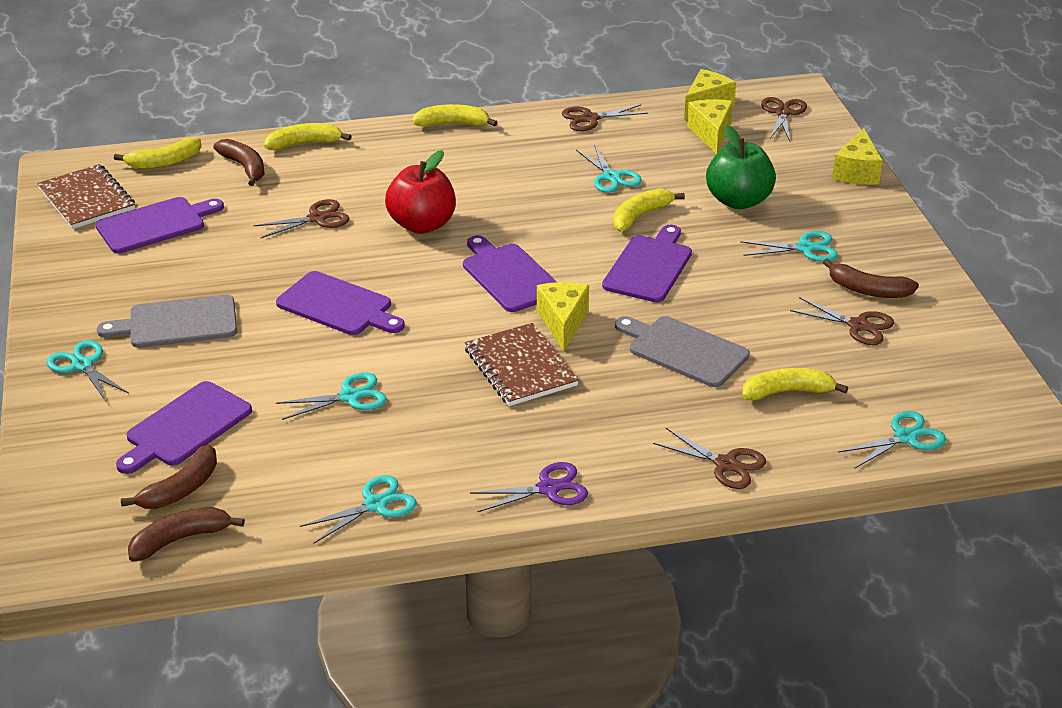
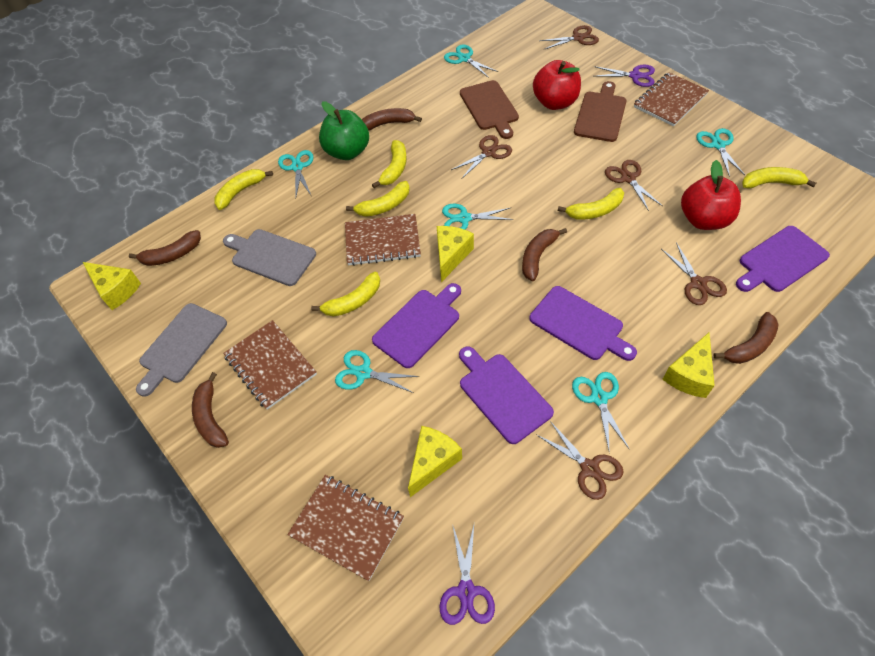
brown banana: [121,444,217,509] [128,507,245,562] [213,139,265,186] [823,259,919,298] = 4 -> [129,230,201,266] [192,372,229,448] [362,108,422,131] [522,228,567,281] [713,312,778,364] = 5
brown cutting board: none = 0 -> [460,80,519,139] [574,81,627,142] = 2
brown notebook: [37,164,135,229] [464,323,579,406] = 2 -> [223,320,317,410] [287,475,404,581] [345,214,421,266] [634,72,709,127] = 4
purple cutting board: [95,197,224,253] [116,381,252,474] [276,271,405,335] [463,235,557,312] [602,225,692,302] = 5 -> [372,283,461,368] [459,346,554,444] [529,286,637,361] [736,226,830,292] = 4
purple scissors: [470,462,588,512] = 1 -> [440,524,495,625] [593,65,655,87] = 2
red apple: [385,150,456,234] = 1 -> [533,60,581,110] [681,160,741,230] = 2
yellow banana: [114,137,201,169] [264,123,352,150] [412,104,498,127] [613,188,685,231] [742,368,848,400] = 5 -> [214,169,273,210] [311,272,380,316] [346,181,410,217] [372,140,407,188] [558,188,624,220] [742,167,816,189] = 6

